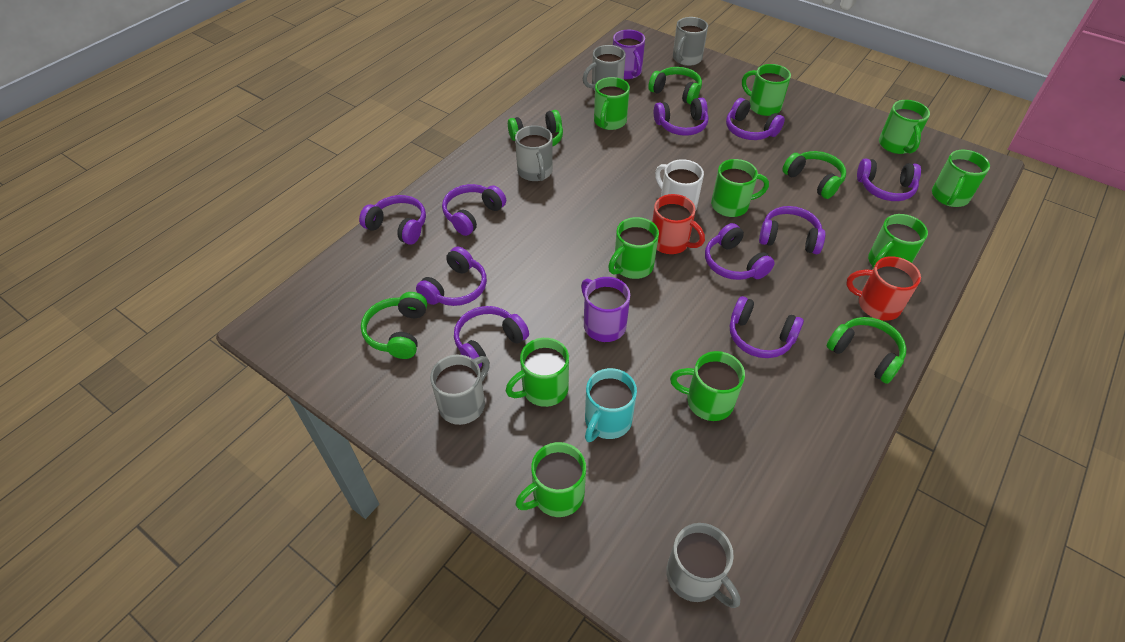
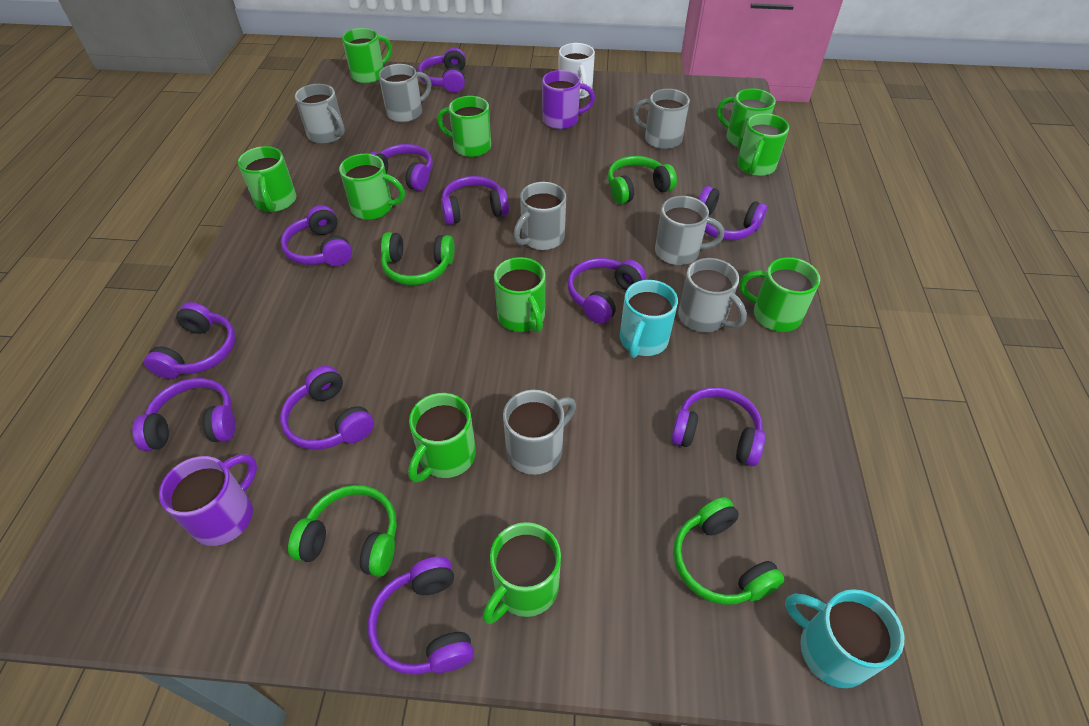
green headphones: [361,292,427,359] [508,110,563,147] [648,67,702,105] [782,151,846,199] [827,317,907,384] = 5 -> [288,485,397,577] [381,232,455,285] [608,156,677,204] [673,497,785,605] = 4
grey mug: [430,355,490,425] [515,125,553,181] [583,45,626,91] [666,523,740,608] [673,17,708,66] = 5 -> [295,84,345,144] [379,64,432,122] [503,390,576,475] [513,182,566,250] [632,89,690,149] [655,196,724,265] [678,258,747,332] = 7
purple headphones: [359,195,426,245] [416,246,487,306] [442,184,506,236] [454,306,529,368] [654,98,708,136] [705,223,775,280] [726,98,785,140] [730,296,804,358] [759,206,826,254] [857,159,921,201] = 10 -> [133,378,235,451] [144,302,236,379] [280,366,374,450] [281,205,352,266] [368,557,474,675] [369,144,433,191] [418,48,466,93] [441,176,509,225] [568,258,646,324] [671,387,765,466] [698,186,767,240] = 11
red mug: [652,194,705,254] [846,256,921,321] = 2 -> none = 0
turquoise mug: [585,368,637,442] = 1 -> [620,280,678,358] [785,589,904,688] = 2

